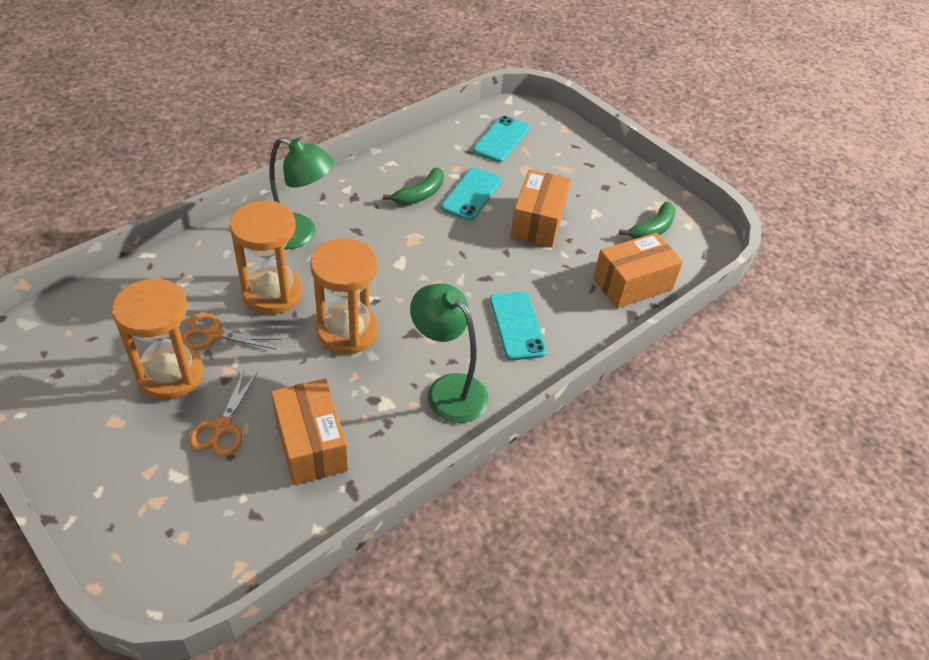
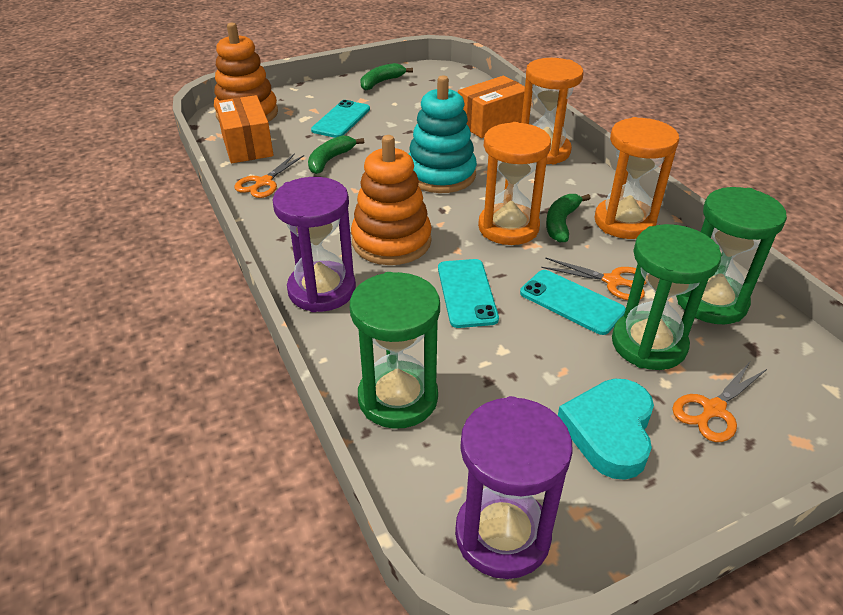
green banana: [383,167,444,205] [619,202,676,239] = 2 -> [308,135,364,174] [360,63,413,91] [546,194,591,242] = 3
green hourglass: none = 0 -> [350,272,440,429] [612,224,721,370] [676,187,787,324] = 3
green lamp: [269,137,334,249] [410,283,489,423] = 2 -> none = 0
orange box: [271,379,348,485] [510,169,571,247] [593,233,683,308] = 3 -> [215,95,273,163] [458,76,525,138] = 2
orange scissors: [181,313,281,350] [189,370,258,457] = 2 -> [234,153,304,198] [541,257,647,300] [672,362,767,442] = 3
orange stacking toy: none = 0 -> [214,23,278,122] [351,135,432,265] = 2
purple hourglass: none = 0 -> [273,177,356,312] [455,396,573,579] = 2
turquoise heart: none = 0 -> [558,379,654,480] = 1
turquoise stacking toy: none = 0 -> [409,76,477,193] = 1

